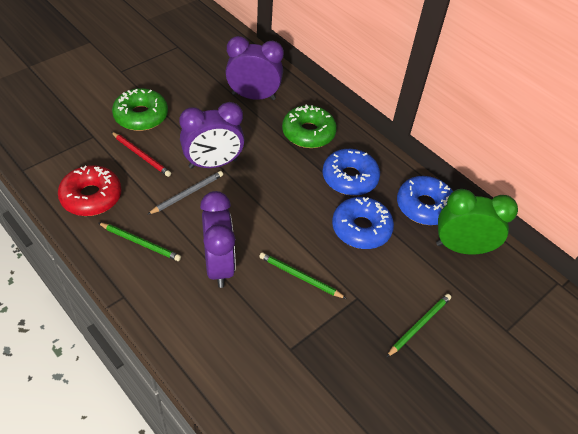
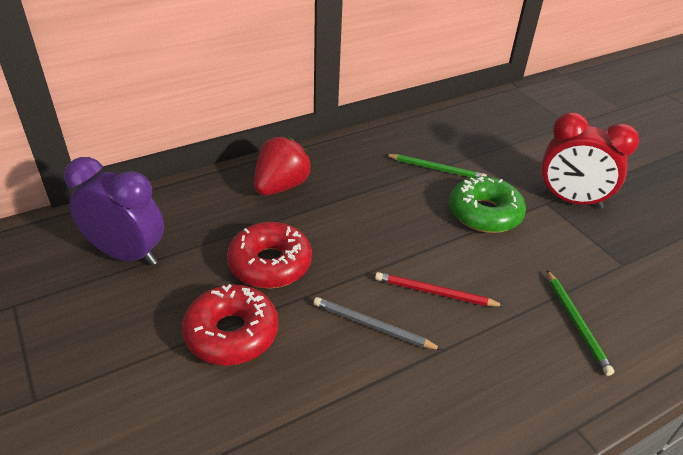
blue donut: [322,149,380,196] [332,197,394,249] [397,176,453,225] = 3 -> none = 0
green clock: [436,189,518,255] = 1 -> none = 0
green donut: [112,88,168,131] [282,104,337,148] = 2 -> [449,176,526,233] = 1
green pencil: [98,222,181,261] [259,252,347,299] [386,294,451,358] = 3 -> [385,154,487,177] [547,270,614,376] = 2
purple clock: [179,102,245,169] [200,191,236,288] [225,36,284,100] = 3 -> [64,157,164,266] = 1
red clock: none = 0 -> [540,112,639,209] = 1
red donut: [58,165,122,216] = 1 -> [182,284,278,366] [227,222,312,288] = 2
red strawberry: none = 0 -> [254,136,311,195] = 1

